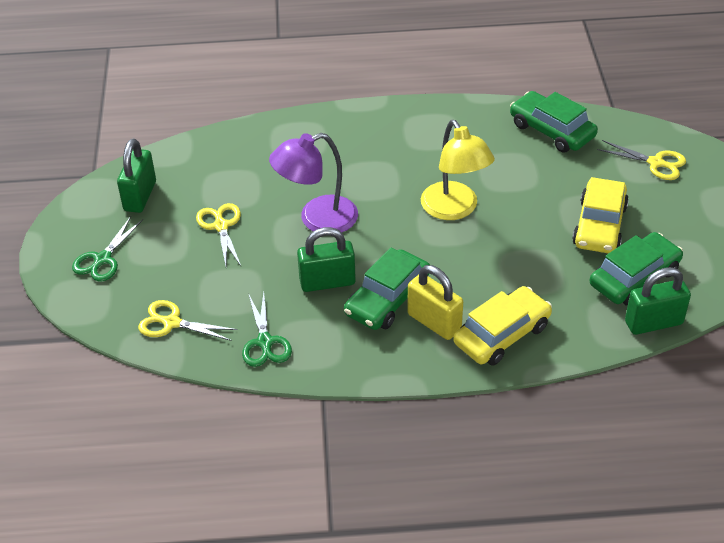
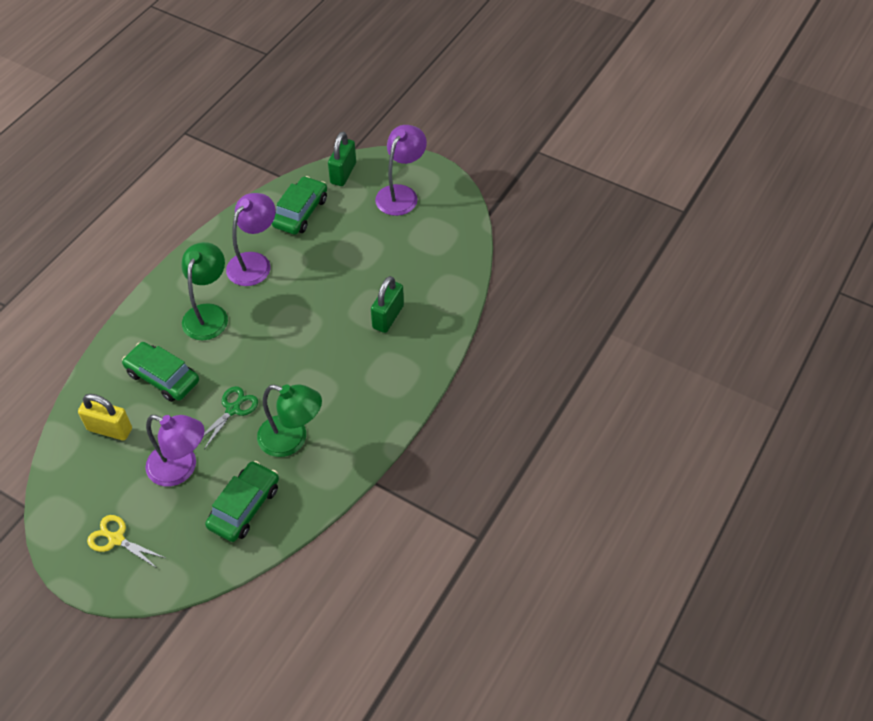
green lamp: none = 0 -> [181,242,228,340] [257,384,322,457] = 2
green padlock: [117,139,156,213] [297,227,356,292] [625,267,691,335] = 3 -> [328,132,356,186] [371,276,404,333] = 2
green scissors: [72,216,143,281] [242,292,292,367] = 2 -> [203,386,258,450] = 1
purple lamp: [269,133,358,232] = 1 -> [145,415,204,486] [226,193,276,286] [375,125,427,216] = 3
yellow car: [453,286,552,366] [572,177,629,254] = 2 -> none = 0
yellow lamp: [421,120,495,220] = 1 -> none = 0
yellow scissors: [138,300,237,341] [196,203,241,266] [597,140,686,180] = 3 -> [87,515,165,569] = 1

